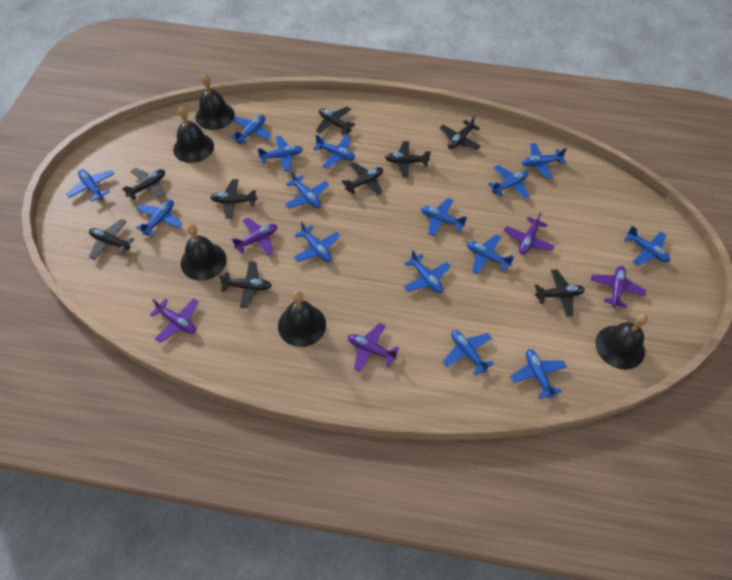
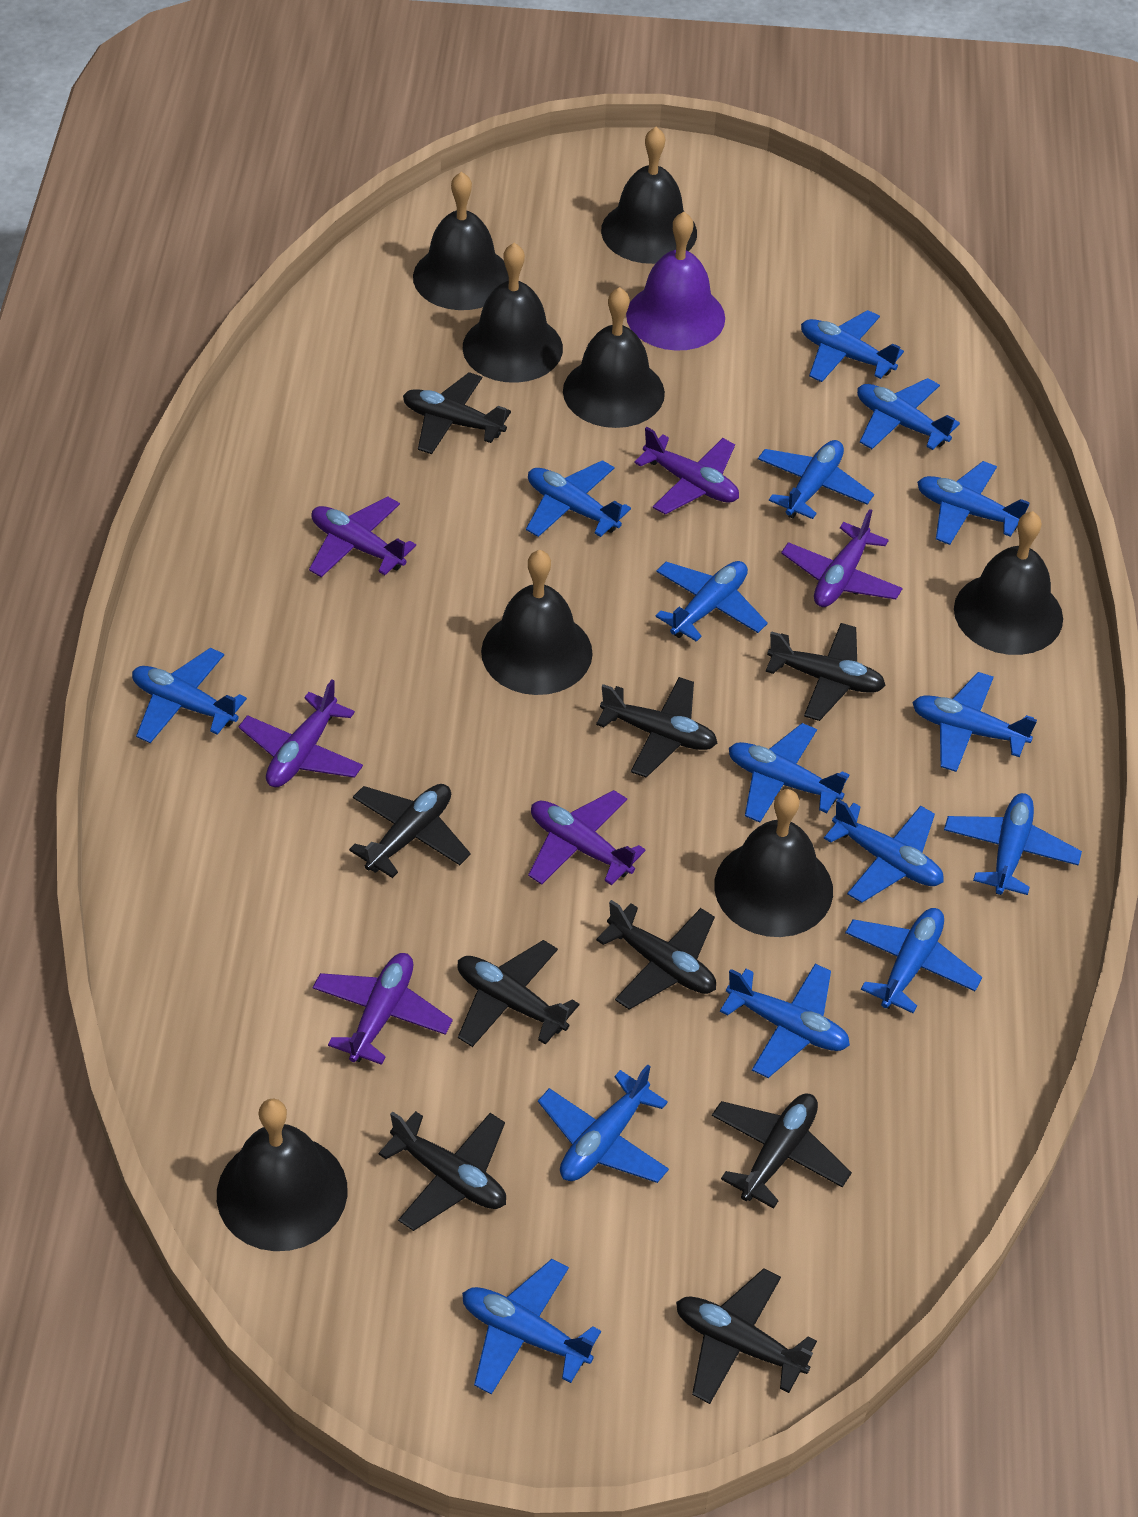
black bell: [173,106,214,163] [181,224,227,281] [195,74,235,130] [278,291,326,347] [595,314,648,369] = 5 -> [217,1098,347,1251] [413,172,509,310] [462,243,563,383] [481,550,593,695] [563,287,665,428] [601,127,697,264] [714,789,833,937] [954,511,1063,655] = 8
purple bell: none = 0 -> [626,212,725,351] = 1
purple plane: [150,298,199,343] [231,218,277,255] [348,323,399,372] [504,212,555,255] [591,266,646,308] = 5 -> [238,680,363,787] [309,496,416,577] [313,953,453,1065] [528,790,646,885] [634,427,739,515] [781,509,903,607] = 6

